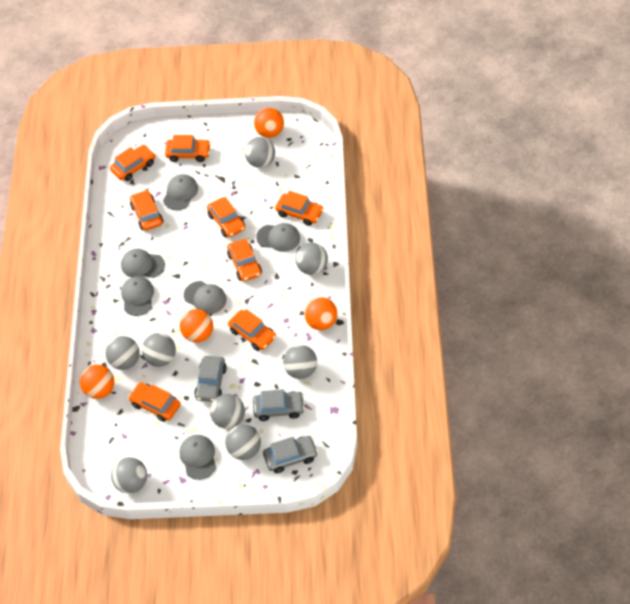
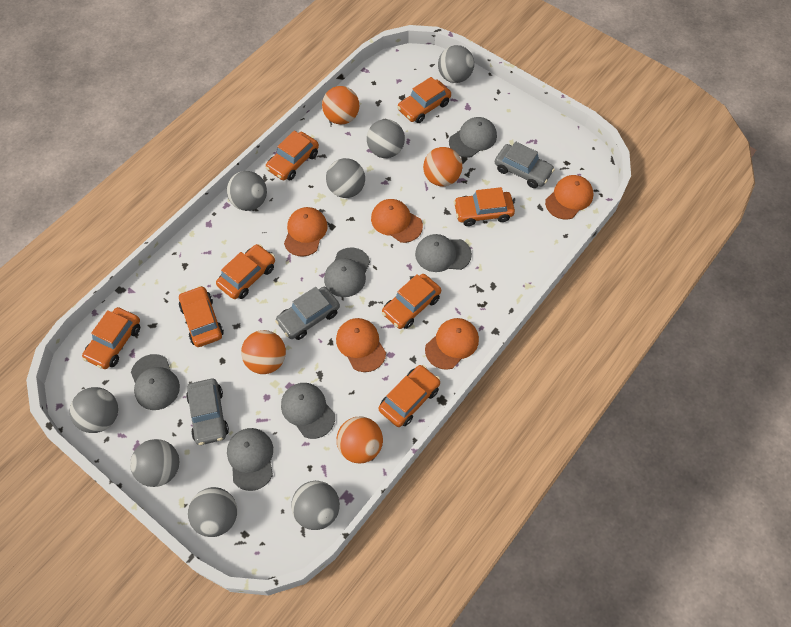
orange cap: none = 0 -> [284,207,328,257] [336,318,386,372] [371,199,423,243] [425,318,479,370] [545,175,593,220] = 5

